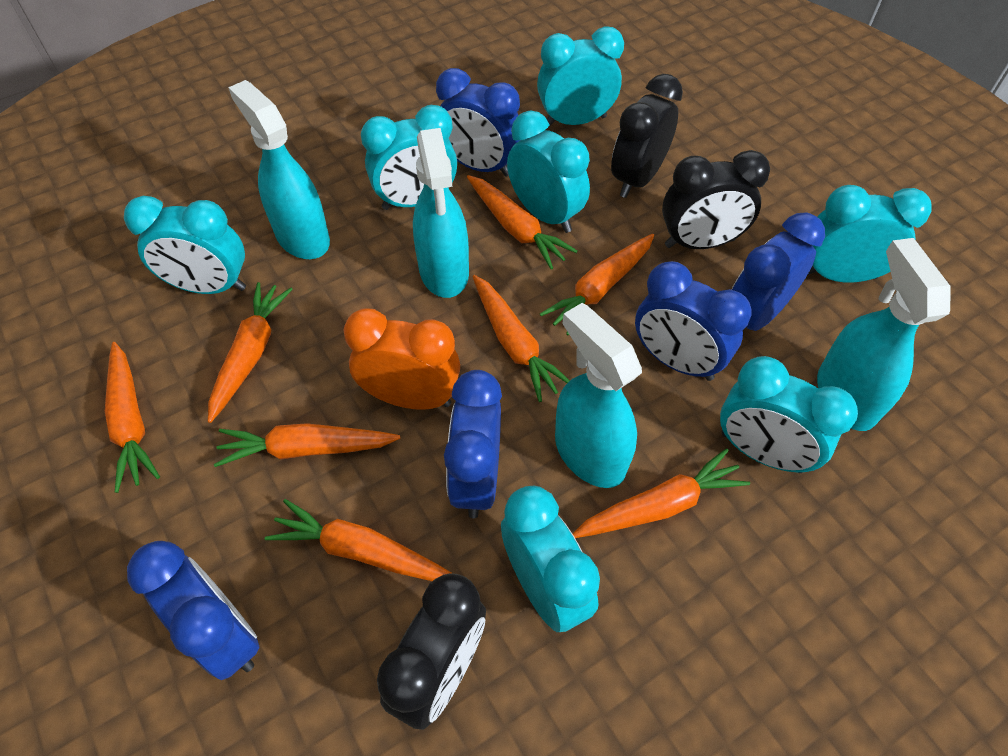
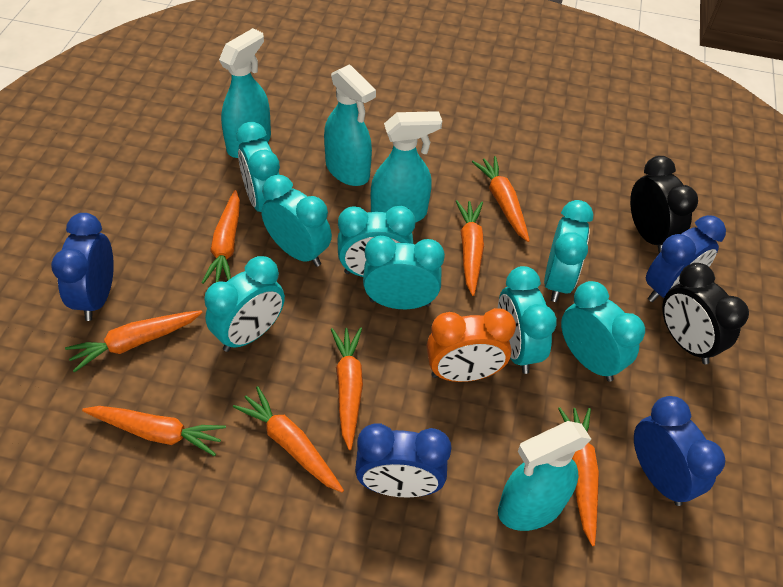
black clock: [377,573,486,730] [611,74,683,198] [662,150,770,249] = 3 -> [630,156,698,253] [662,263,749,364] = 2
blue clock: [127,541,260,680] [436,68,520,177] [444,370,502,518] [635,261,751,381] [731,213,825,331] = 5 -> [51,213,114,321] [355,423,451,498] [634,396,725,506] [646,215,726,302] = 4
turquoise clock: [124,196,246,294] [361,105,457,210] [501,485,600,632] [507,111,590,233] [537,26,624,127] [720,356,858,473] [807,185,932,283] = 7 -> [204,256,285,352] [236,122,280,212] [262,175,332,267] [337,206,416,277] [363,236,445,309] [498,266,557,374] [544,200,593,302] [561,281,645,382] = 8

